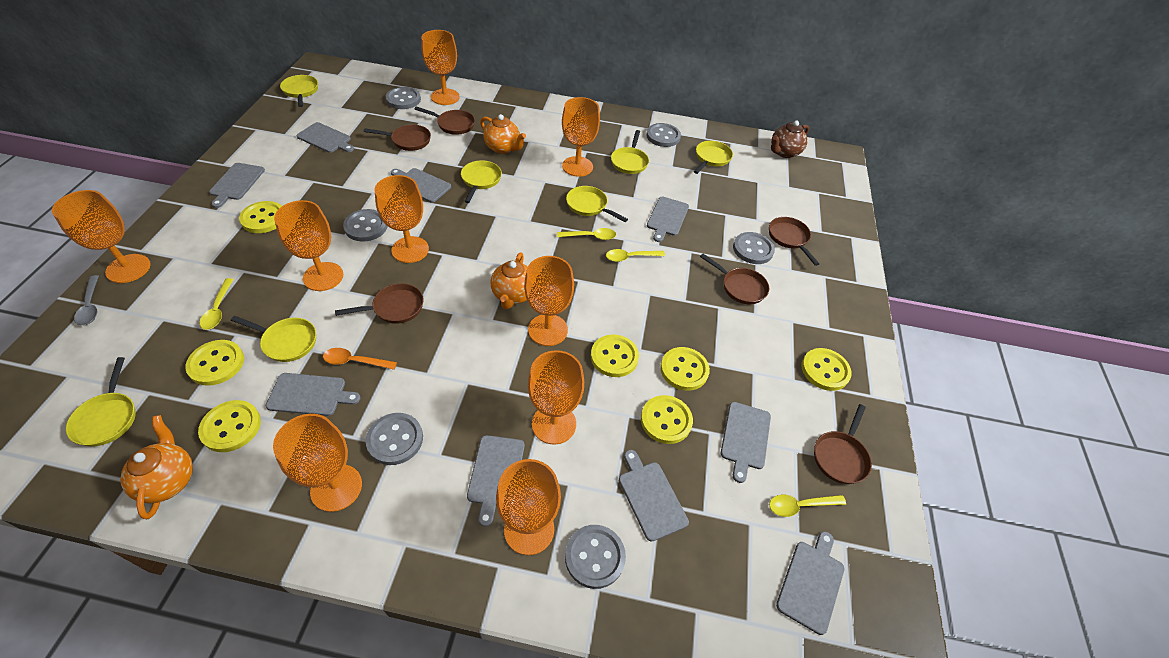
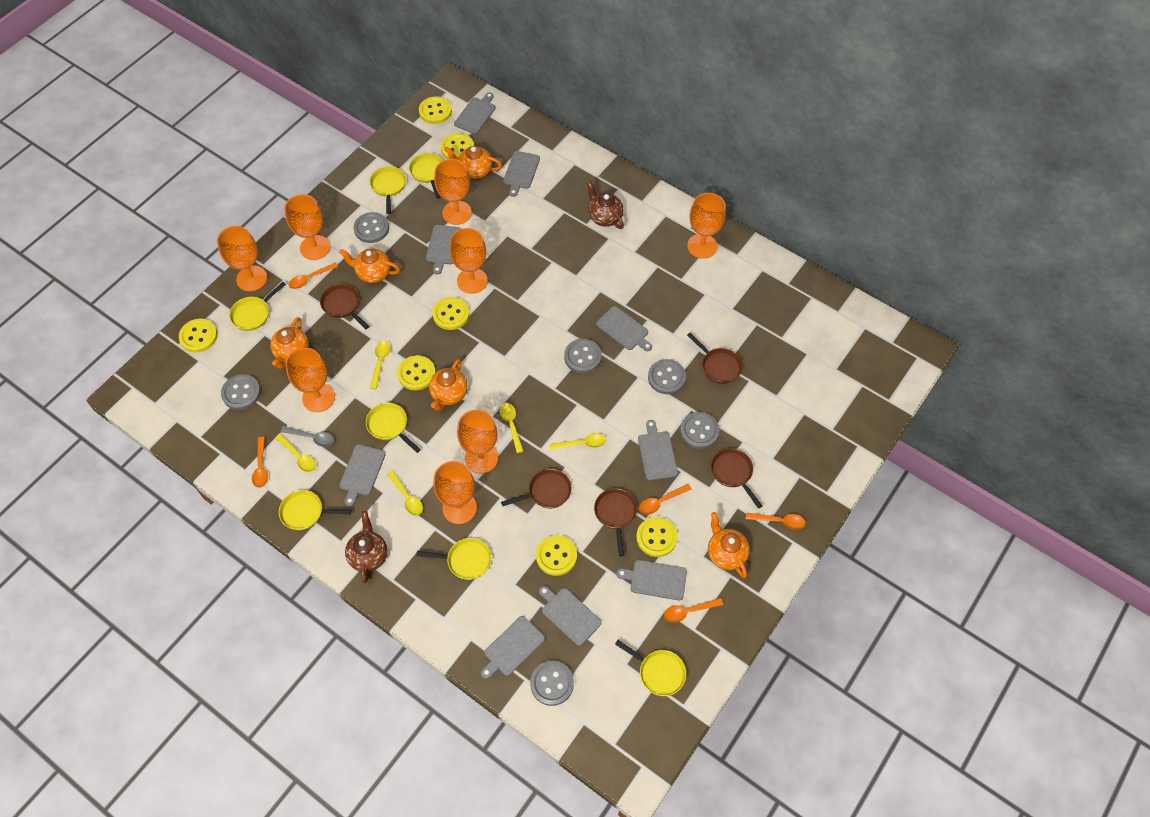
brown pan: [335,283,424,324] [363,125,431,151] [415,106,475,135] [700,254,769,304] [769,217,819,266] [814,404,872,484] = 6 -> [320,284,369,329] [501,469,572,509] [594,488,637,556] [687,333,742,384] [711,448,762,509] = 5
brown teapot: [771,121,809,158] = 1 -> [345,511,387,583] [587,180,624,229] = 2
orange goblet: [52,190,151,283] [273,414,362,512] [274,200,343,291] [374,175,429,263] [421,30,460,105] [496,459,561,555] [524,256,574,346] [528,350,584,445] [562,97,600,177] = 9 -> [217,226,267,291] [284,194,330,260] [285,348,335,412] [433,461,477,524] [434,159,472,225] [449,228,488,294] [457,410,498,473] [687,193,726,259] = 8
orange spoon: [323,348,397,370] = 1 -> [252,437,268,488] [289,263,338,289] [639,484,692,514] [664,598,723,623] [746,513,806,529] = 5
orange teapot: [120,415,193,519] [480,114,526,154] [490,252,528,309] = 3 -> [270,317,309,369] [339,248,400,283] [429,359,468,411] [444,146,502,179] [708,512,750,578] = 5
yellow spoon: [200,278,234,330] [557,228,616,240] [606,249,665,262] [769,495,846,517] = 4 -> [275,434,316,472] [370,341,391,389] [387,470,423,516] [500,403,523,453] [549,433,606,450] = 5

